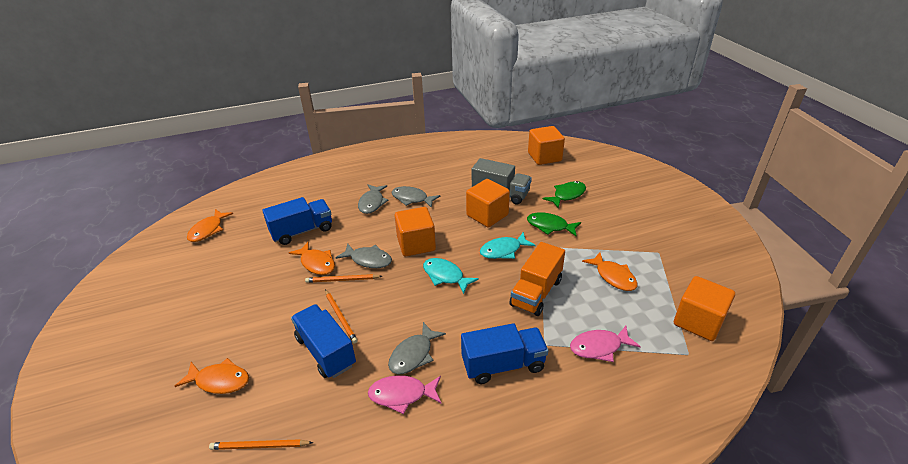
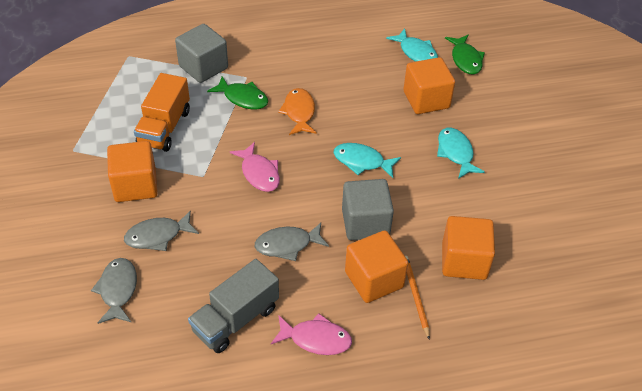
blue truck: [262,197,332,245] [291,304,356,378] [461,323,548,384] = 3 -> none = 0
grey cube: none = 0 -> [175,24,228,83] [342,179,394,240] = 2
grey fish: [335,243,392,268] [358,185,388,214] [388,322,446,375] [391,186,440,208] = 4 -> [91,258,137,324] [124,210,199,251] [255,223,329,261] = 3
orange fish: [175,358,249,394] [187,209,233,242] [289,242,335,275] [582,252,638,291] = 4 -> [278,88,317,135] = 1
orange pencil: [209,439,313,450] [305,274,382,283] [325,289,358,344] = 3 -> [405,256,430,340] = 1
turquoise fish: [423,258,479,294] [480,232,535,259] = 2 -> [334,143,401,178] [386,29,438,62] [437,128,485,179] = 3

